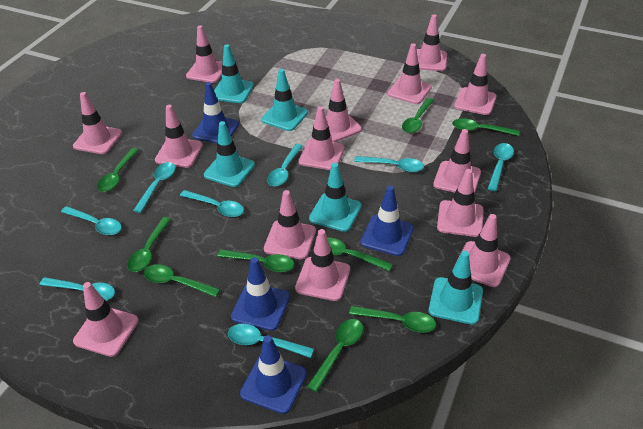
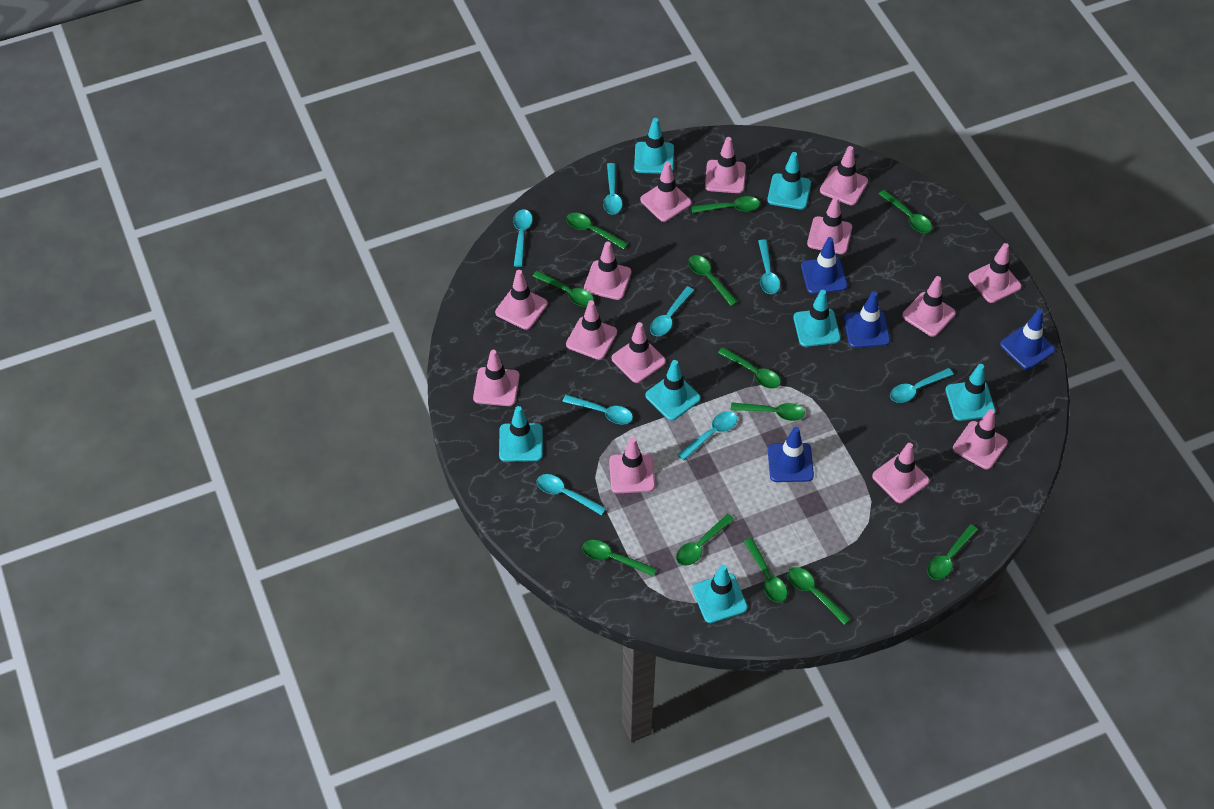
green spoon: [97,148,138,192] [127,217,171,272] [144,264,220,297] [217,249,294,272] [307,319,363,392] [327,237,393,271] [349,306,436,333] [402,98,434,133] [452,118,520,136] = 9 -> [532,271,594,307] [566,213,628,249] [582,540,657,576] [676,514,735,566] [688,255,737,306] [691,196,760,213] [718,347,780,389] [731,403,805,421] [743,538,787,603] [788,567,851,625] [879,190,932,233] [927,524,978,580] = 12
turquoise traffic cone: [204,121,255,187] [214,44,254,103] [261,69,308,131] [309,163,362,232] [429,251,483,325] = 5 -> [499,406,543,462] [634,118,674,174] [645,360,701,421] [692,565,748,623] [767,152,811,210] [793,290,841,347] [945,364,996,421] = 7

